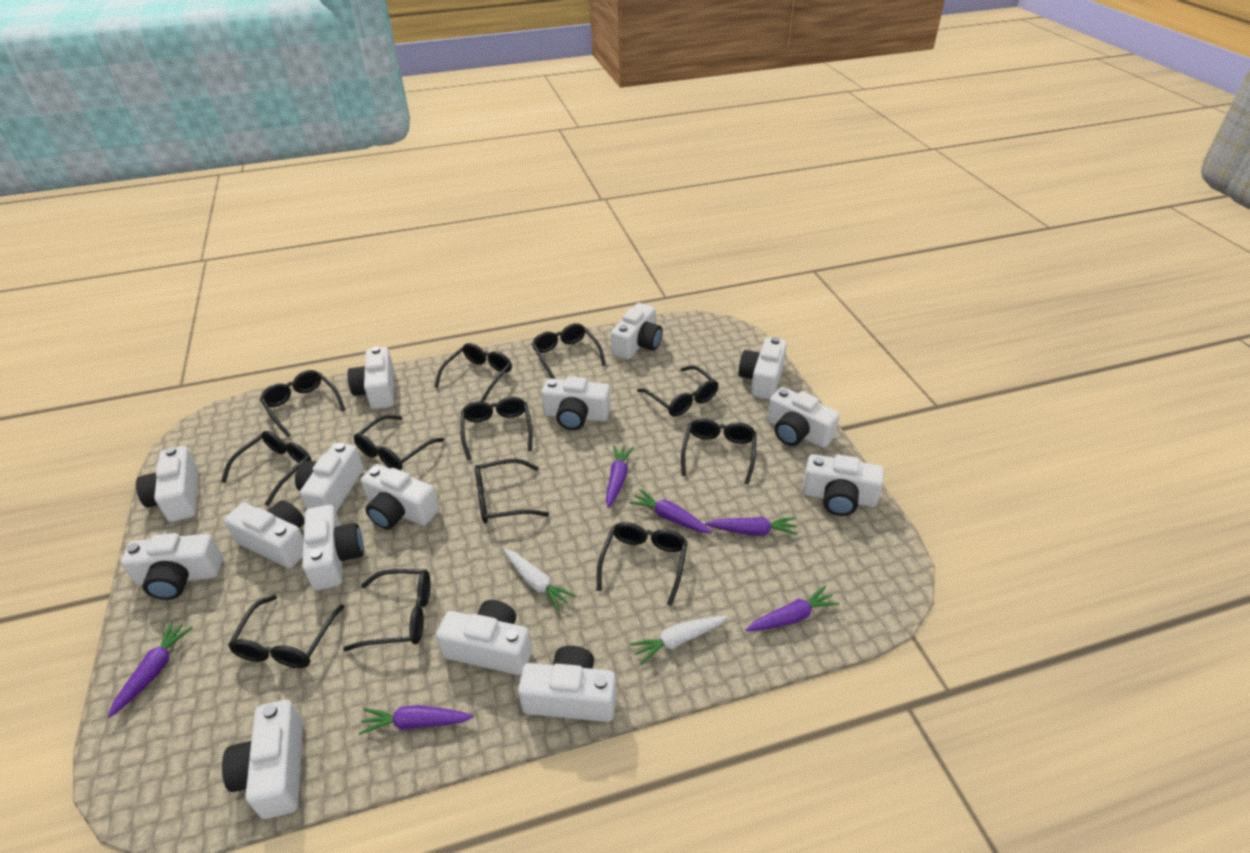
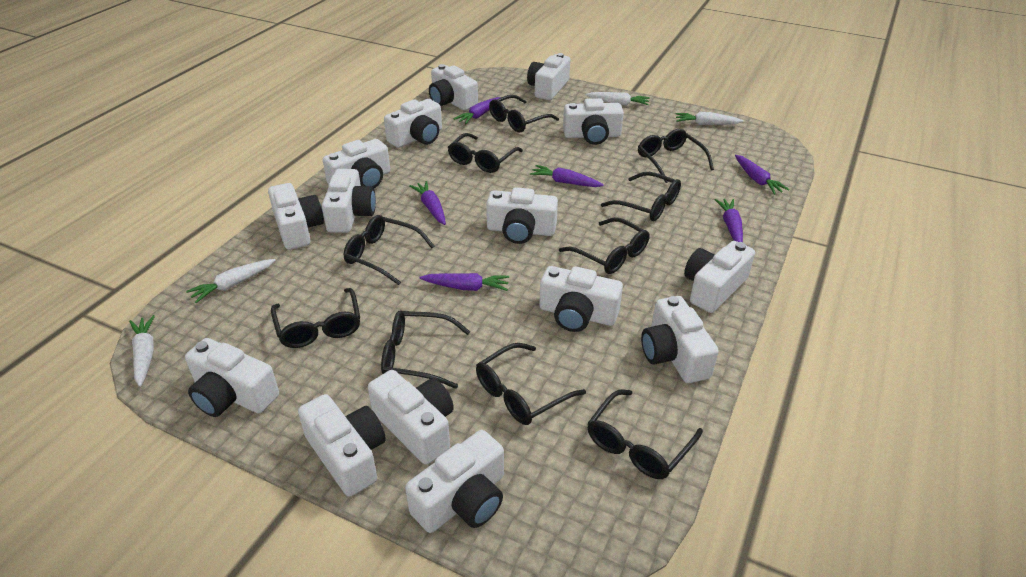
black glasses: [221,431,311,506] [228,595,344,668] [260,370,346,437] [343,569,430,651] [354,415,444,470] [435,343,512,402] [460,397,533,460] [475,459,549,523] [532,323,606,379] [597,522,687,606] [637,366,718,417] [681,418,757,485] = 12 -> [271,288,360,348] [344,215,434,285] [381,311,470,389] [448,133,523,173] [476,343,586,425] [489,95,559,132] [559,218,649,274] [587,389,703,479] [601,172,681,221] [638,129,714,183] = 10
white carrot: [504,549,576,611] [630,616,728,665] = 2 -> [129,315,155,387] [186,259,275,303] [586,92,650,106] [675,112,744,125] = 4

